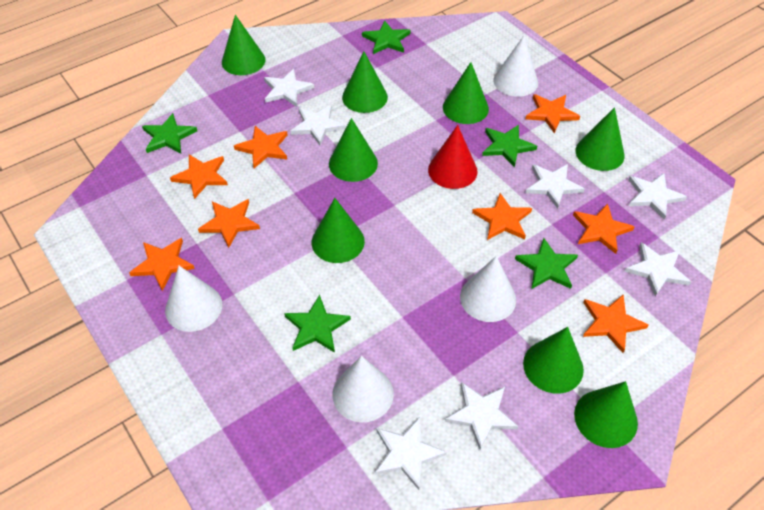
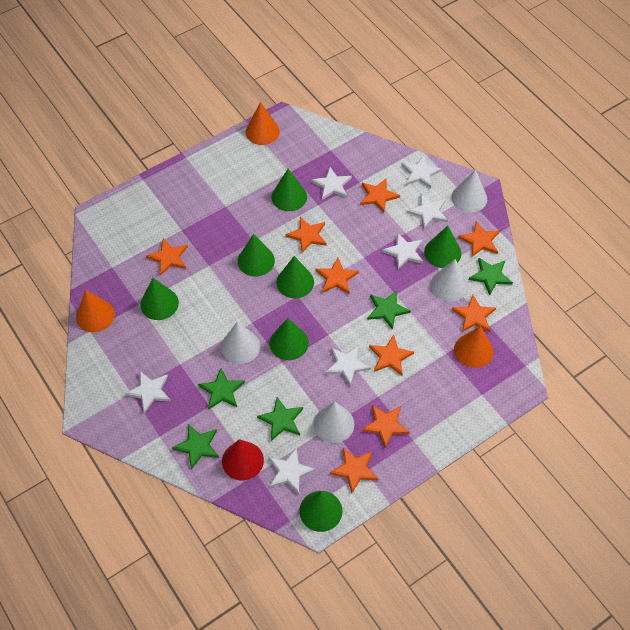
green cone: [222,15,265,75] [312,198,365,263] [329,118,378,182] [342,51,388,113] [443,62,489,124] [523,327,584,394] [574,381,638,448] [575,107,625,171] = 8 -> [140,278,179,320] [238,234,275,277] [270,318,309,360] [271,169,307,211] [276,256,314,298] [300,491,342,532] [424,226,461,268] = 7
orange cone: none = 0 -> [76,290,115,332] [245,102,280,145] [454,326,493,368] = 3
orange star: [129,238,195,291] [170,155,228,199] [198,199,260,248] [234,126,288,168] [472,193,532,240] [525,94,580,133] [573,203,634,254] [583,295,649,353] = 8 -> [146,238,188,276] [286,217,327,253] [316,258,359,294] [330,448,378,493] [360,179,400,213] [362,405,410,448] [369,335,414,375] [452,295,496,332] [458,221,500,257] = 9

